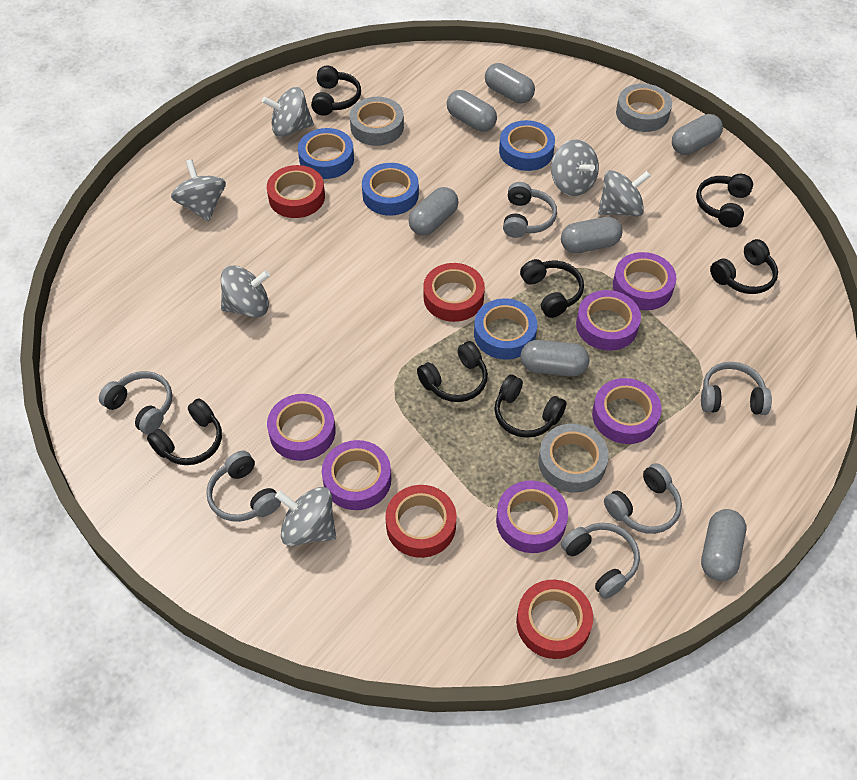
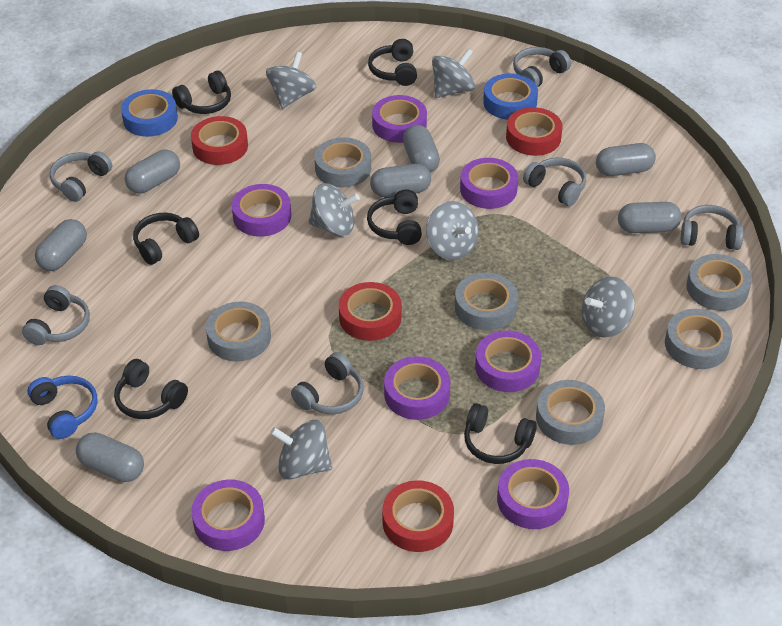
black headphones: [147,398,222,465] [311,66,361,116] [417,341,488,402] [494,375,567,438] [520,259,584,318] [696,174,753,228] [710,239,778,294] = 7 -> [114,359,188,419] [133,213,199,265] [172,71,231,114] [367,189,422,245] [368,39,417,86] [464,403,537,464] = 6
blue headphones: none = 0 -> [28,376,97,439] = 1
blue tape: [298,128,354,179] [362,163,419,216] [474,298,537,359] [499,120,555,171] = 4 -> [121,89,178,137] [483,74,538,120] = 2
grey tape: [350,97,404,146] [538,424,609,493] [616,84,672,132] = 3 -> [206,302,271,362] [314,137,371,187] [455,272,518,330] [536,380,605,445] [665,309,732,369] [686,254,752,311] = 6
purple tape: [267,394,336,461] [322,440,391,510] [496,480,568,553] [576,290,641,351] [592,378,662,444] [613,252,676,310] = 6 -> [191,480,265,551] [232,184,291,237] [372,95,427,143] [384,356,450,420] [460,158,518,209] [475,331,541,392] [497,459,569,529] = 7

